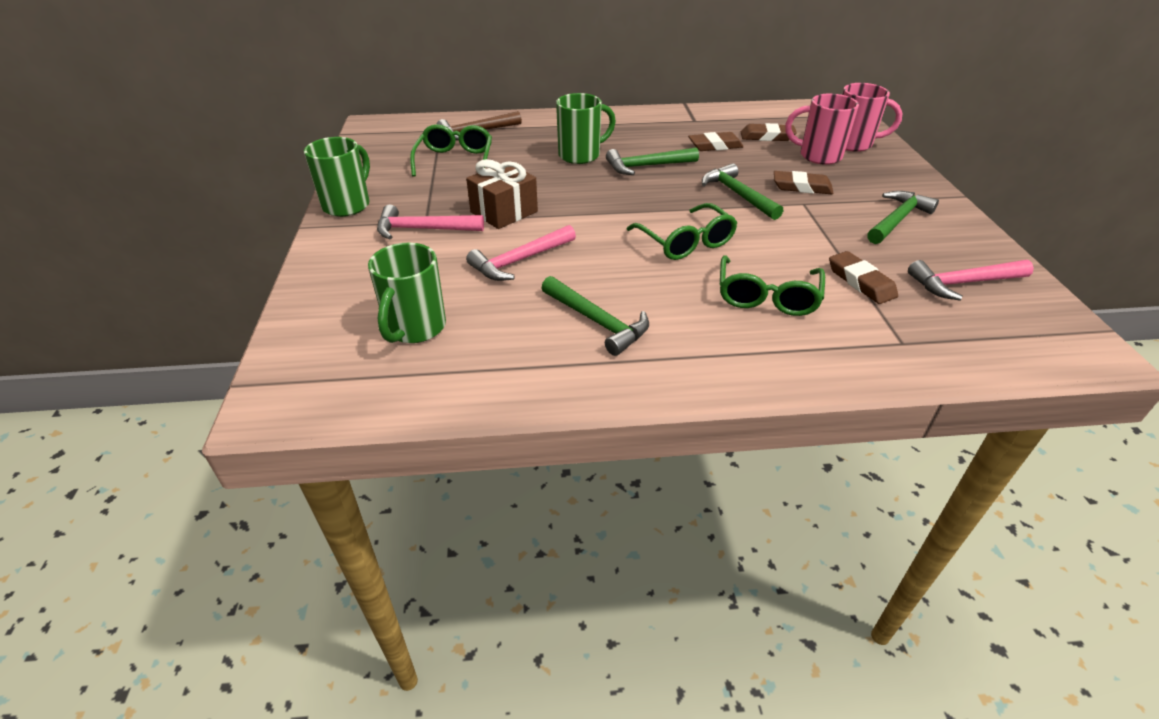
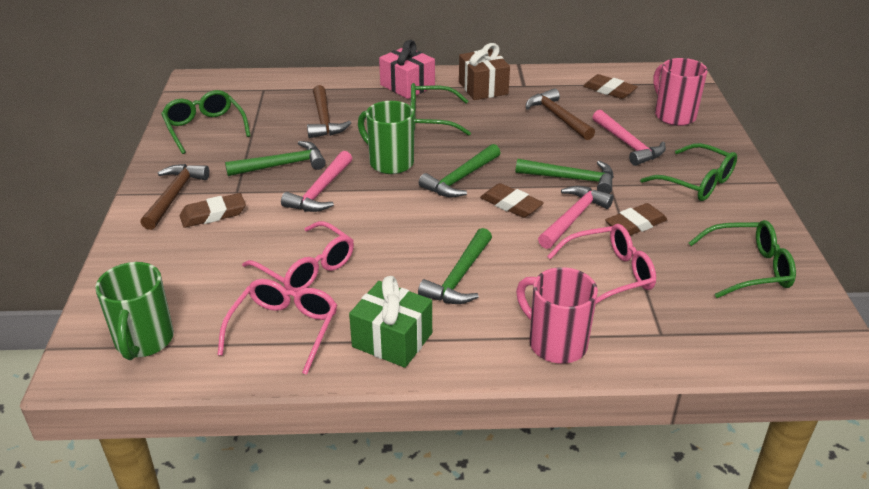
brown hammer: [437,111,522,141] = 1 -> [140,164,210,230] [307,85,351,138] [526,88,595,140] = 3
green gift: none = 0 -> [349,276,432,368] = 1
green glasses: [410,124,492,177] [627,203,737,260] [720,255,825,316] = 3 -> [161,90,250,154] [410,83,471,136] [640,143,737,201] [689,220,796,298] = 4
green mug: [304,137,370,217] [368,243,446,343] [556,93,616,164] = 3 -> [95,262,174,360] [358,101,414,174] = 2
pink gift: none = 0 -> [379,40,435,99] = 1
pink glasses: none = 0 -> [218,279,337,375] [242,221,354,292] [547,224,656,304] = 3

